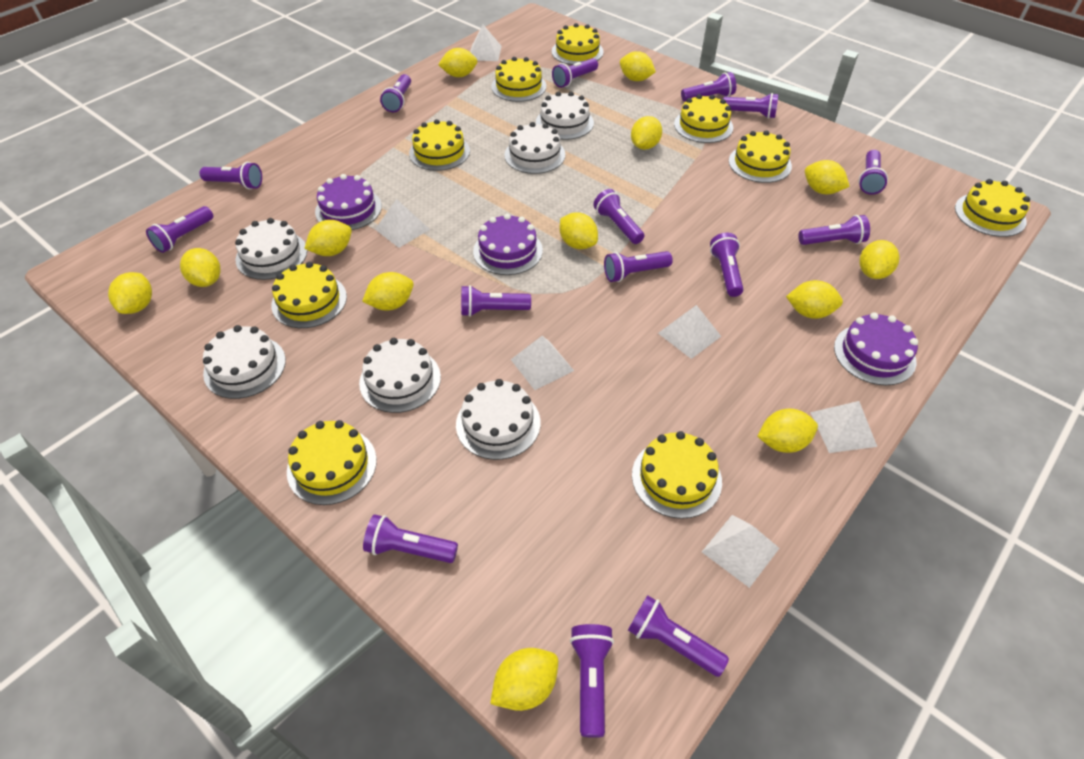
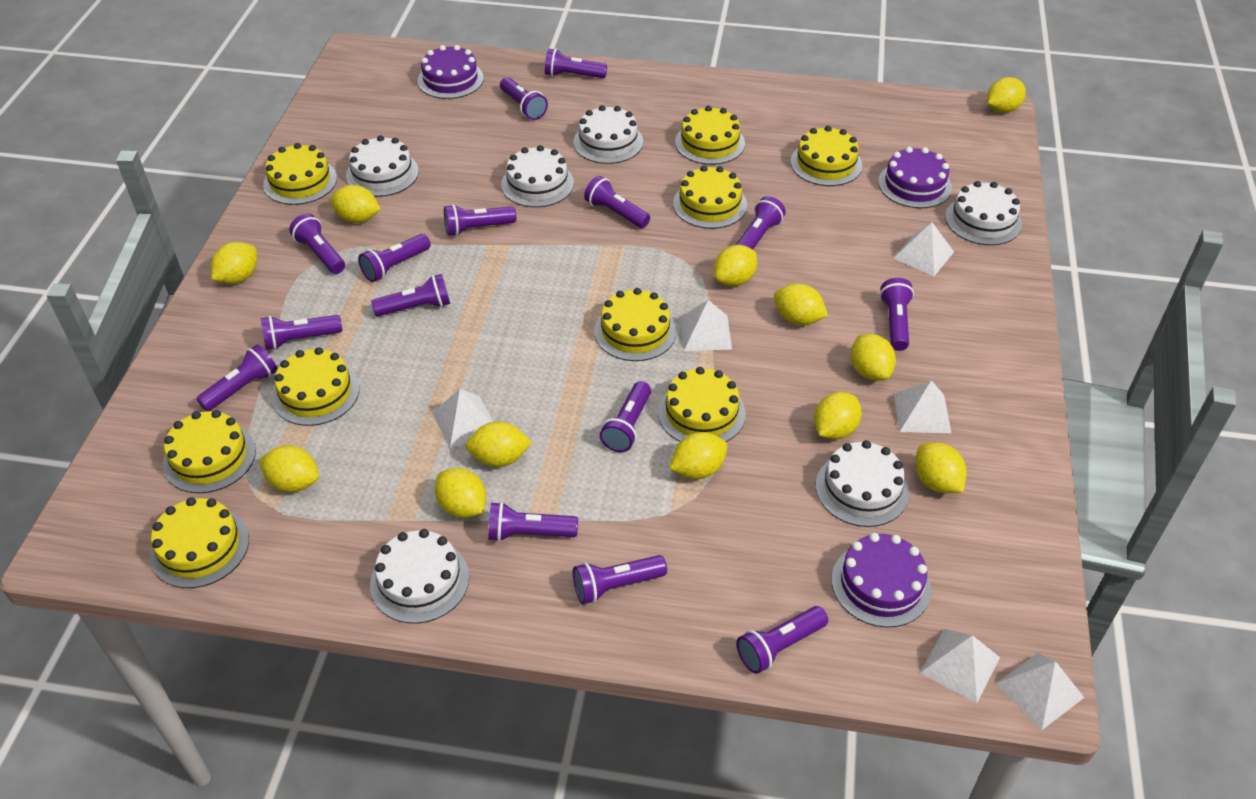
yellow lemon: [108,272,152,314] [180,248,221,287] [304,220,352,256] [362,272,414,310] [438,48,477,77] [490,648,558,711] [560,212,598,249] [620,51,656,81] [631,116,662,150] [757,409,818,453] [786,280,843,319] [805,160,850,194] [859,240,900,279] = 13 -> [211,242,257,284] [259,445,319,492] [330,185,380,223] [435,468,486,518] [466,421,532,467] [670,432,727,479] [714,245,757,286] [774,283,828,325] [814,392,862,439] [851,334,896,380] [915,443,967,493] [987,77,1026,113] = 12

